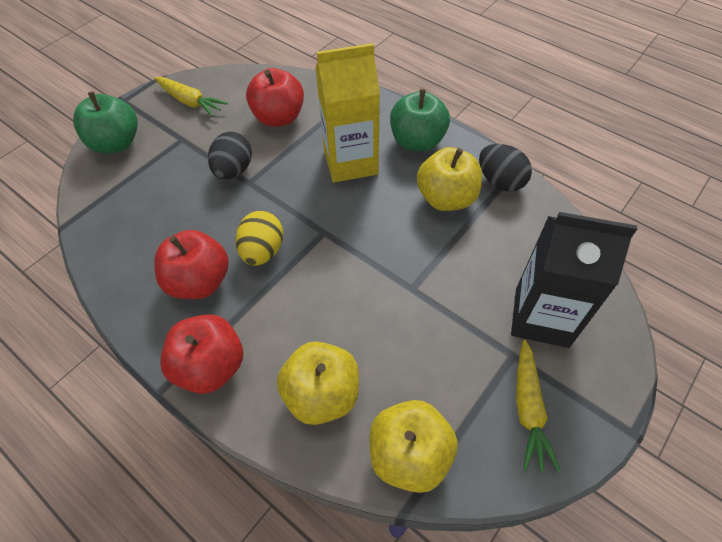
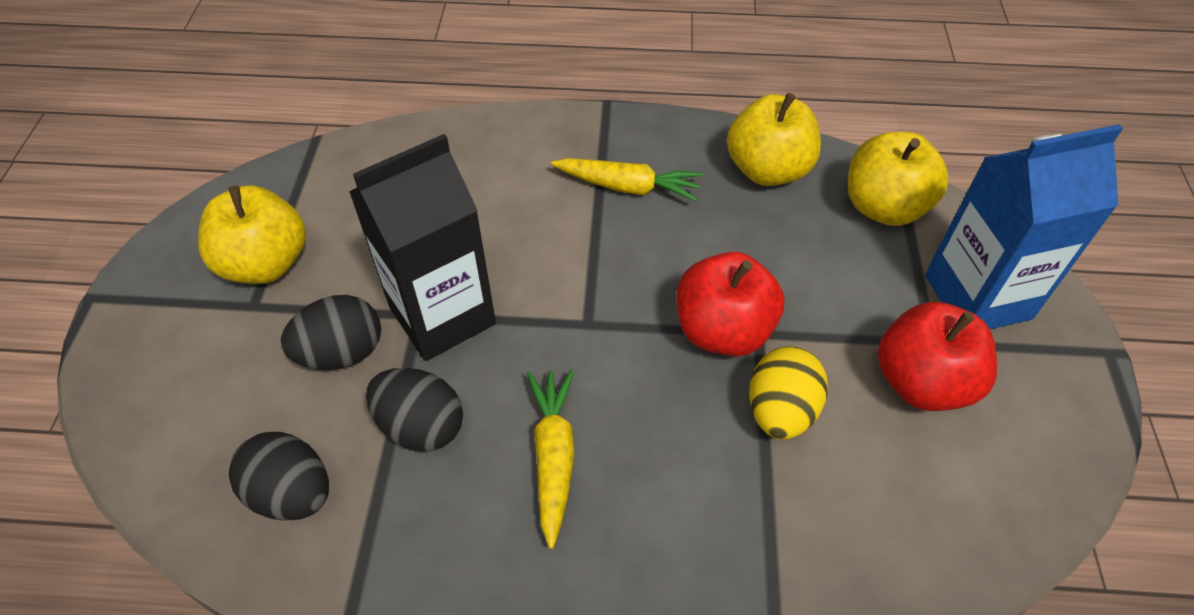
black egg: [208,132,252,179] [479,144,532,192] = 2 -> [229,432,329,521] [281,295,381,370] [366,368,463,452] = 3
blue carton: none = 0 -> [925,124,1123,329] = 1
green apple: [73,91,138,154] [390,89,450,151] = 2 -> none = 0
red apple: [154,230,229,299] [160,314,243,394] [246,68,304,127] = 3 -> [676,252,784,356] [878,302,997,411] = 2
yellow carton: [315,43,380,183] = 1 -> none = 0

